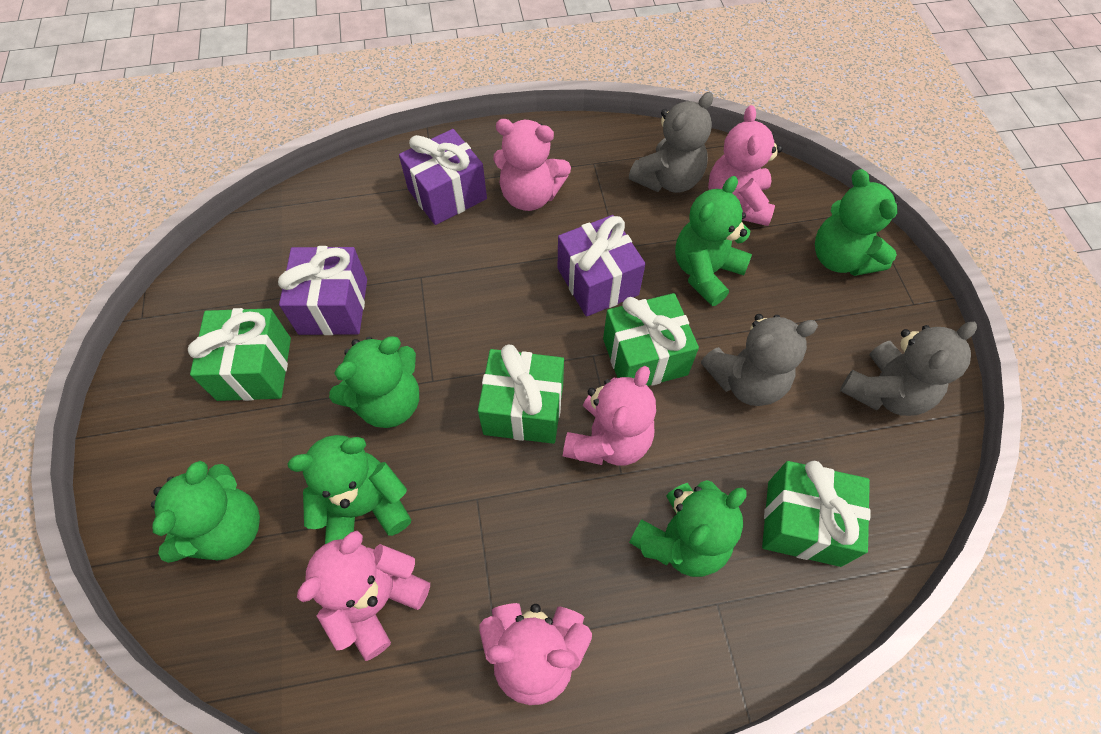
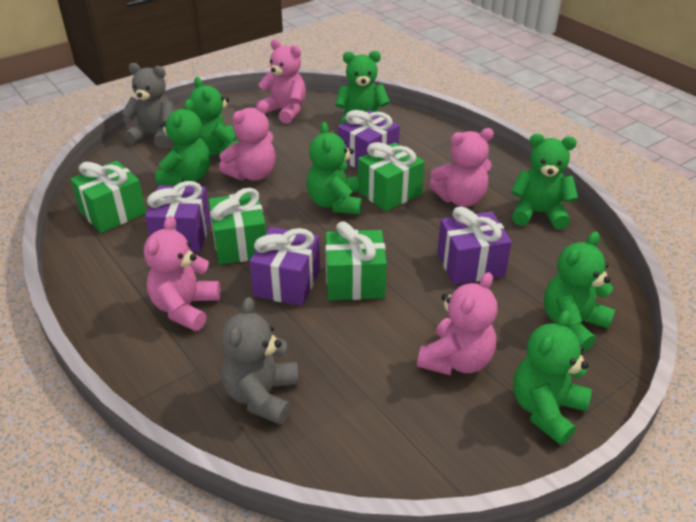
green teddy bear: [151,461,260,563] [287,435,412,544] [329,336,419,428] [629,480,747,577] [675,176,752,306] [815,169,898,276] = 6 -> [155,99,210,186] [189,77,240,156] [306,122,362,214] [335,51,390,125] [511,134,578,230] [513,310,592,445] [544,232,615,352] = 7
grey teddy bear: [629,92,713,193] [701,314,818,406] [840,322,977,416] = 3 -> [122,63,174,148] [220,297,298,425] = 2
purple gift: [278,246,367,335] [399,129,487,225] [558,215,645,317] = 3 -> [145,181,211,252] [249,227,320,306] [338,110,400,169] [437,206,512,285] = 4

